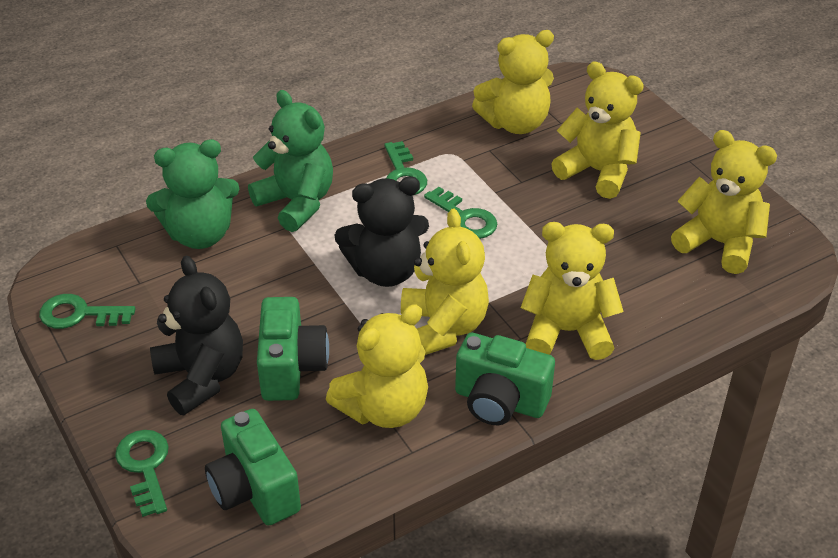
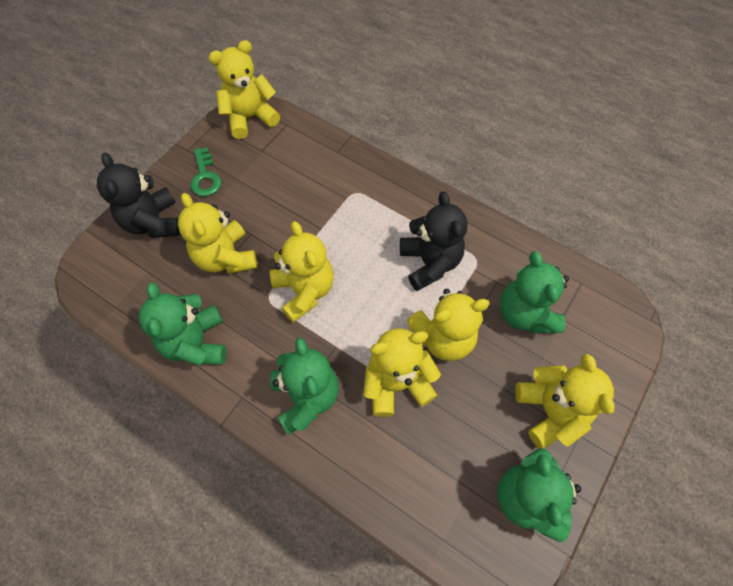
green camera: [205,409,301,525] [257,297,329,401] [455,333,555,425] = 3 -> none = 0
green key: [39,294,136,329] [115,430,169,517] [384,141,427,196] [424,187,497,239] = 4 -> [190,148,221,196] = 1
green teddy bear: [146,139,240,249] [248,90,333,232] = 2 -> [139,282,226,365] [270,338,339,435] [497,448,581,542] [500,251,569,333] = 4

